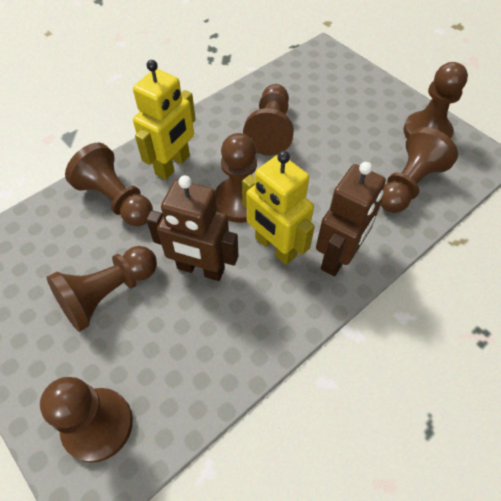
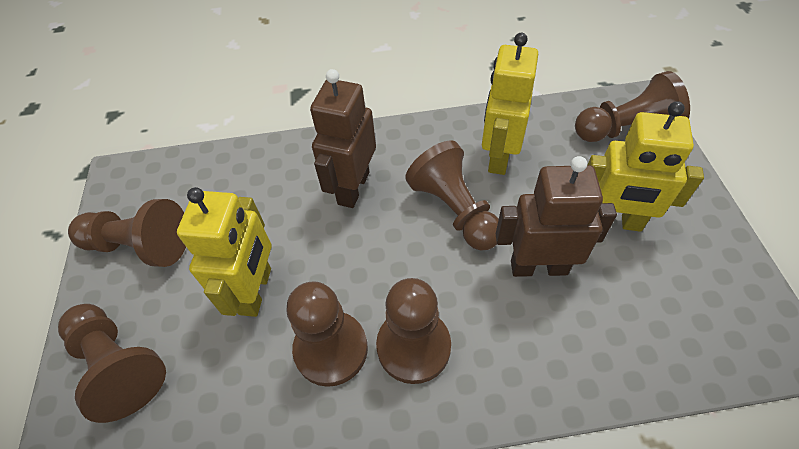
brown pawn: [40,377,133,463] [47,246,157,332] [65,143,153,226] [215,133,257,223] [243,84,294,156] [381,127,458,213] [404,62,468,139] = 7 -> [58,304,166,423] [68,199,186,267] [286,281,368,387] [376,278,451,384] [405,140,499,251] [575,71,690,142] = 6
yellow robot: [133,60,196,180] [242,151,315,265] = 2 -> [177,187,271,317] [482,33,538,175] [588,101,704,232] = 3

